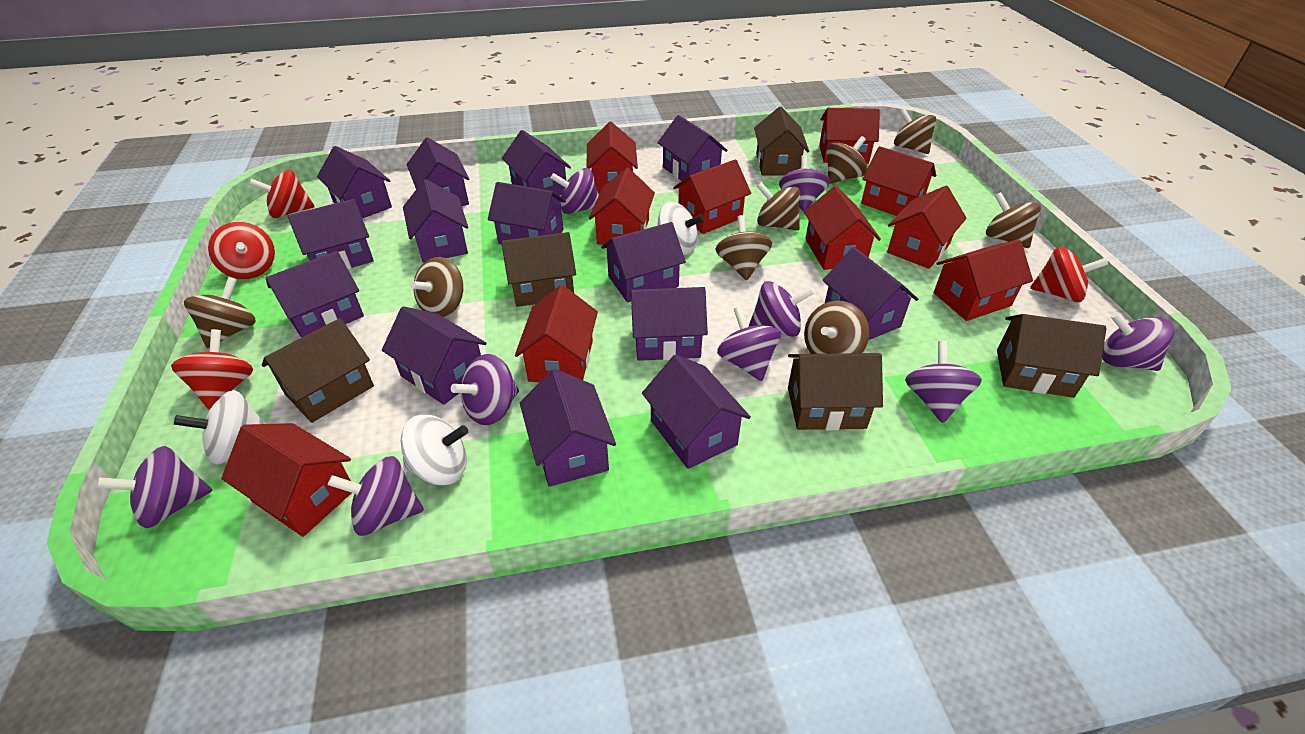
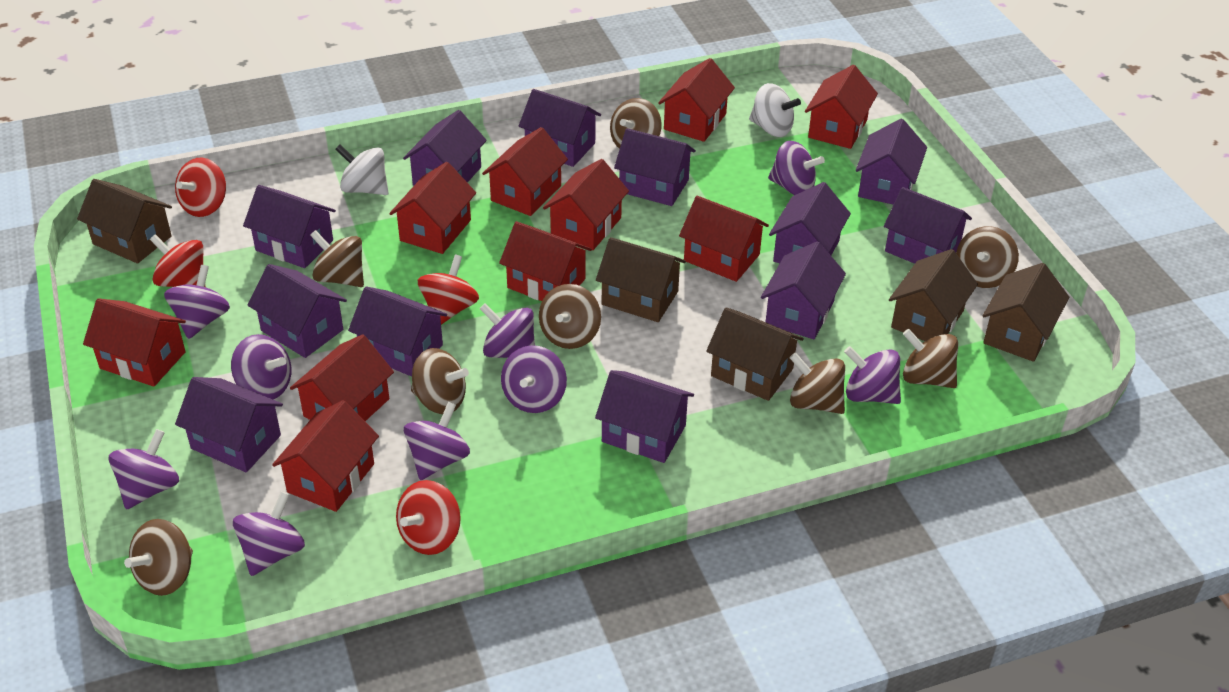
purple house: [266,251,364,338] [288,199,374,269] [317,146,392,219] [382,306,487,405] [403,179,468,263] [407,137,469,206] [488,182,566,244] [502,130,571,196] [520,369,616,487] [601,222,686,302] [630,287,708,361] [642,354,751,469] [658,115,728,181] [823,247,918,340] = 14 -> [175,377,283,472] [243,185,336,268] [248,264,347,358] [348,287,447,377] [403,110,487,185] [519,89,601,167] [595,370,694,463] [614,128,696,206] [761,241,846,339] [769,182,851,263] [856,119,927,205] [884,187,972,264] = 12
white spinning top: [174,390,266,465] [401,415,468,485] [658,202,704,255] = 3 -> [335,144,389,195] [749,83,801,137] = 2

